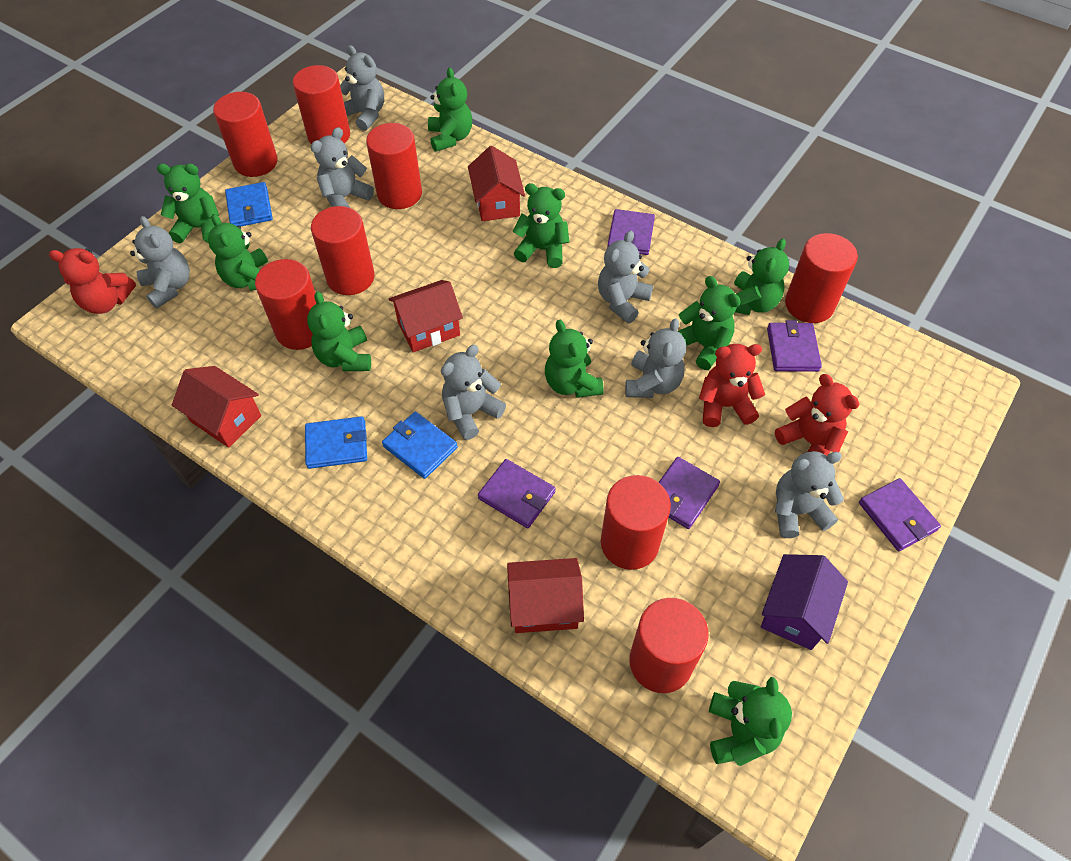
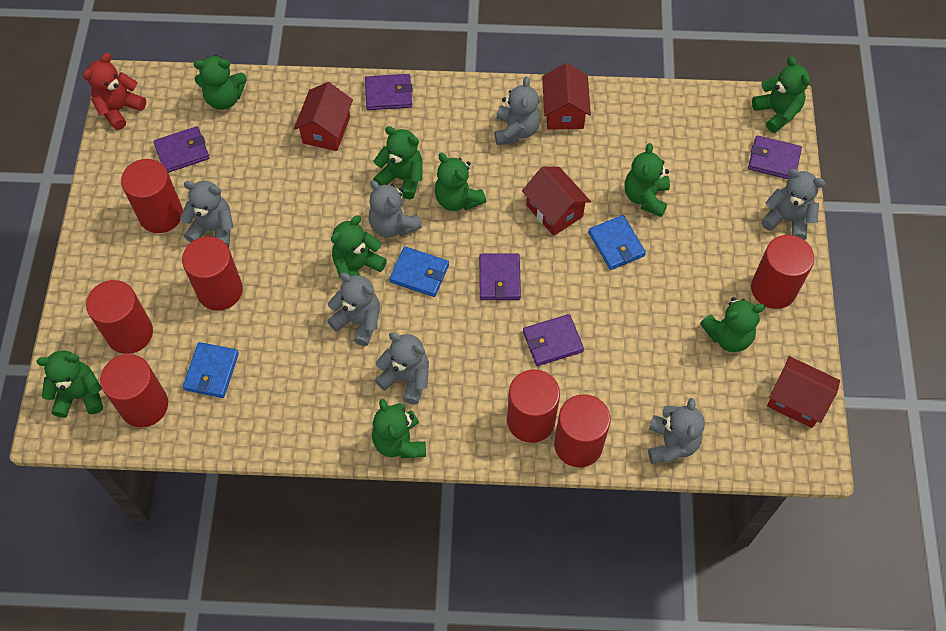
purple house: [761,554,848,650] = 1 -> none = 0
red cylinder: [213,92,278,177] [255,259,317,350] [293,65,350,144] [311,206,375,295] [366,123,422,209] [601,475,671,570] [629,598,709,693] [785,233,858,323] = 8 -> [86,280,153,354] [100,354,168,427] [121,159,183,233] [182,236,243,311] [507,370,560,443] [554,394,610,467] [751,235,814,309] = 7
red teddy bear: [49,248,136,314] [699,344,765,427] [775,374,860,456] = 3 -> [83,53,146,130] = 1

